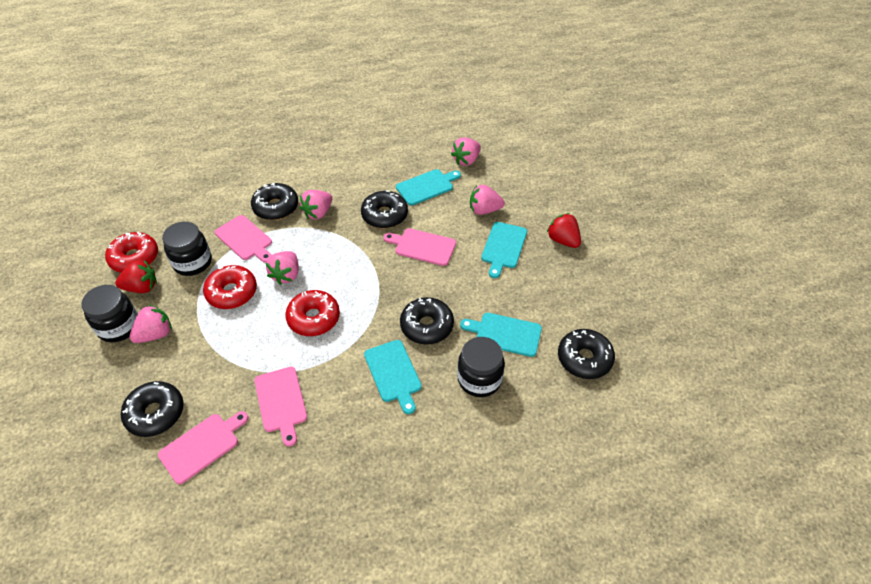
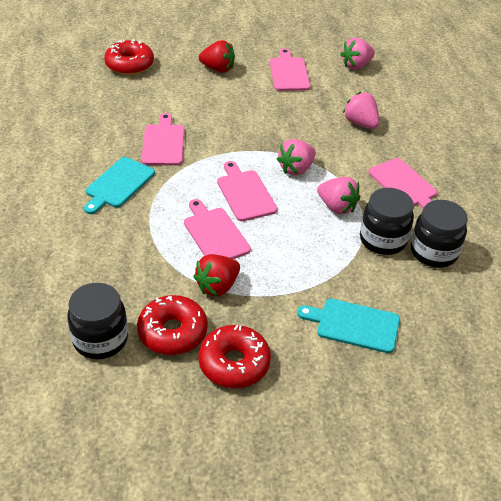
black donut: [121,381,184,437] [251,183,298,220] [361,190,408,229] [400,297,454,345] [558,329,615,379] = 5 -> none = 0
pink cutting board: [158,411,248,484] [215,215,272,263] [254,367,307,446] [383,228,456,266] = 4 -> [141,113,184,166] [184,199,251,259] [217,161,278,221] [269,48,311,91] [368,158,437,208] = 5
pink strawberry: [129,305,172,343] [266,251,299,285] [300,190,332,219] [451,138,481,166] [470,185,505,215] = 5 -> [277,139,316,176] [317,177,360,215] [340,38,375,70] [343,92,380,129] = 4
turquoise cutting board: [364,340,422,414] [396,169,461,206] [460,313,542,357] [481,222,527,278] = 4 -> [84,157,155,214] [297,299,400,353] = 2

